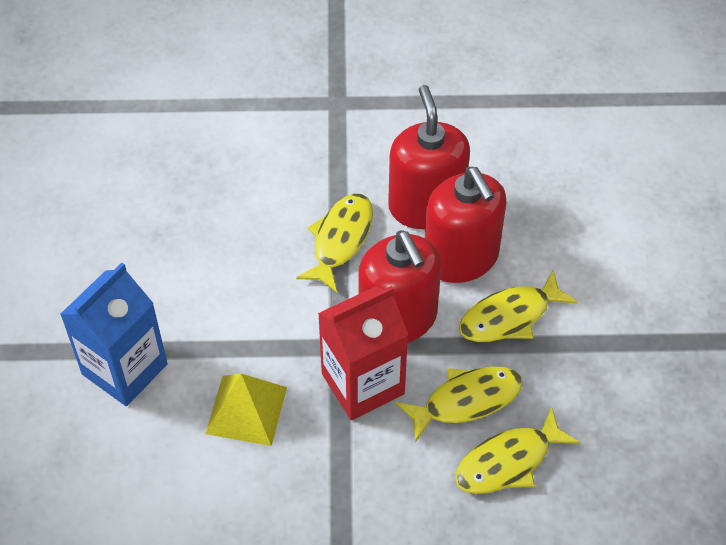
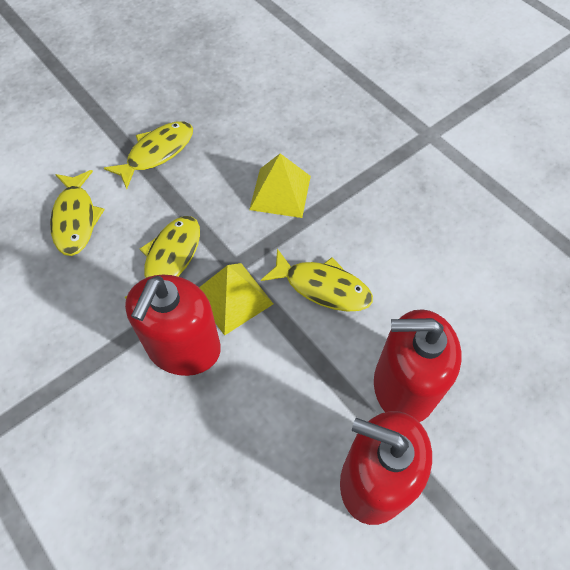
blue carton: [60,263,167,406] = 1 -> none = 0
red carton: [318,286,408,420] = 1 -> none = 0
yellow pyramid: [205,374,287,446] = 1 -> [199,263,273,336] [249,153,311,218] = 2

